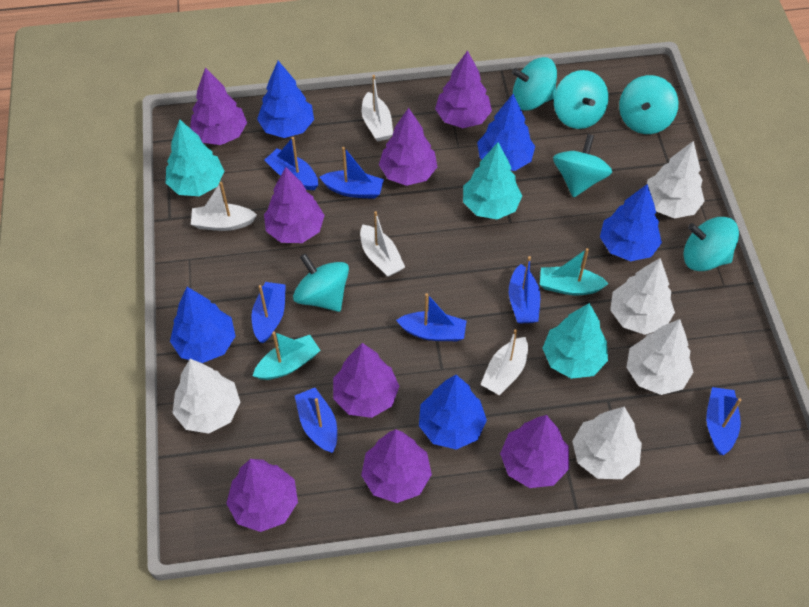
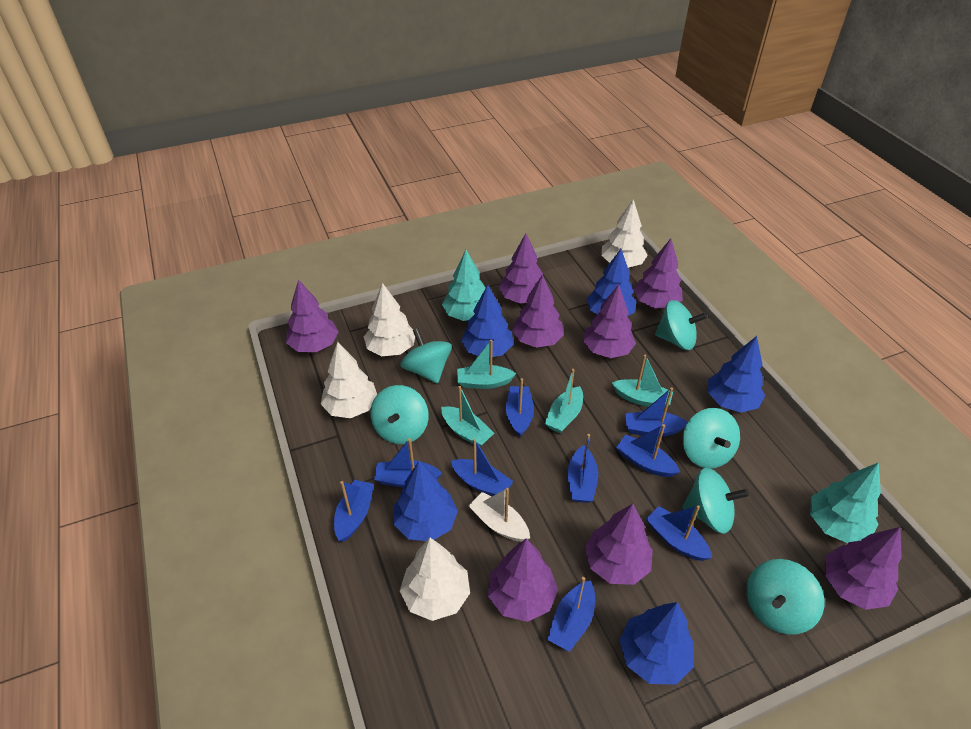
blue boat: [251,282,286,343] [265,137,318,190] [295,388,337,453] [320,147,384,199] [396,293,467,341] [509,256,540,323] [706,387,741,455] = 7 -> [334,480,374,542] [374,438,442,487] [451,439,513,496] [506,378,534,437] [547,577,595,652] [568,434,598,503] [616,424,680,477] [625,387,688,437] [646,505,712,561] = 9
turquoise boat: [253,332,321,380] [540,248,609,296] = 2 -> [441,386,494,447] [457,340,516,389] [545,369,583,433] [612,355,673,408] = 4
turquoise tree: [166,119,224,196] [463,142,522,219] [543,303,608,379] = 3 -> [442,250,485,321] [810,463,881,543] = 2
white boat: [191,182,257,231] [360,211,405,277] [362,75,393,142] [480,329,528,395] = 4 -> [469,488,530,542] = 1
white tree: [173,359,240,433] [572,407,642,479] [610,258,675,335] [626,319,693,395] [647,141,705,219] = 5 -> [321,342,377,418] [364,283,415,356] [400,538,470,621] [601,199,648,268] = 4

